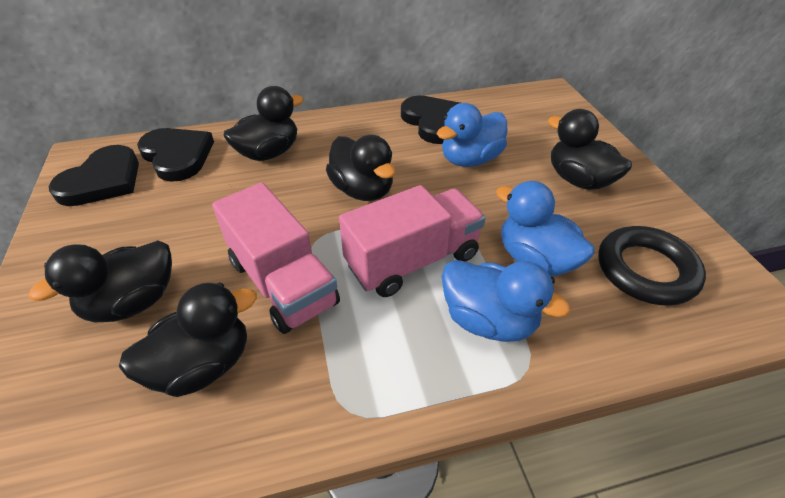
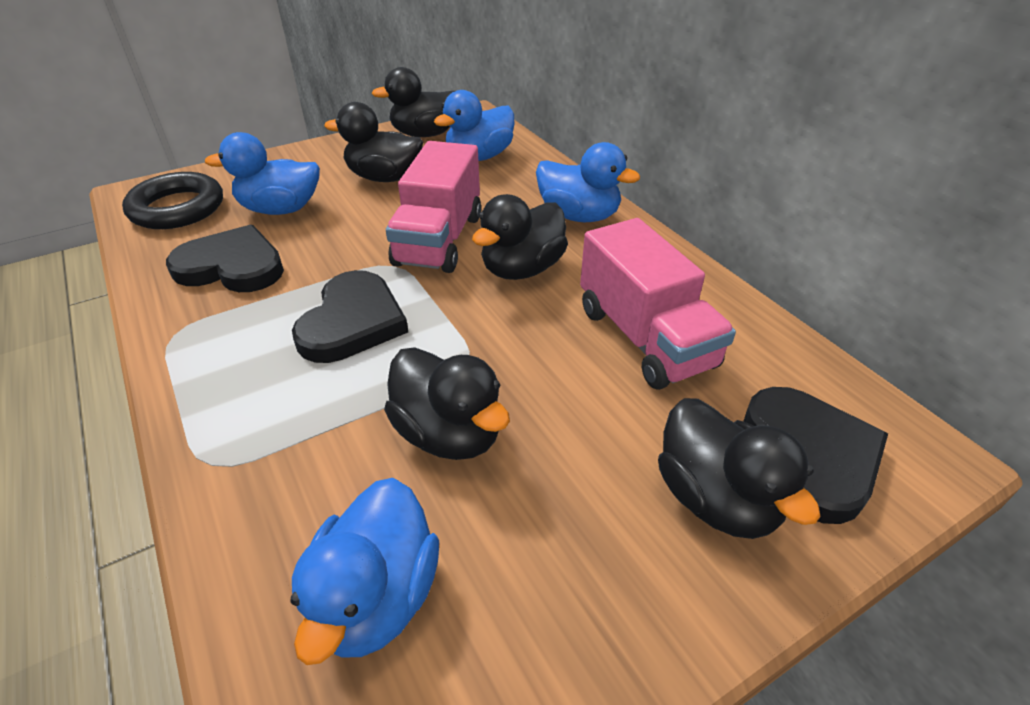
blue duck: [437,103,507,167] [442,260,570,342] [496,181,595,276] = 3 -> [205,132,320,215] [290,478,439,665] [434,90,514,161] [536,142,640,222] = 4

